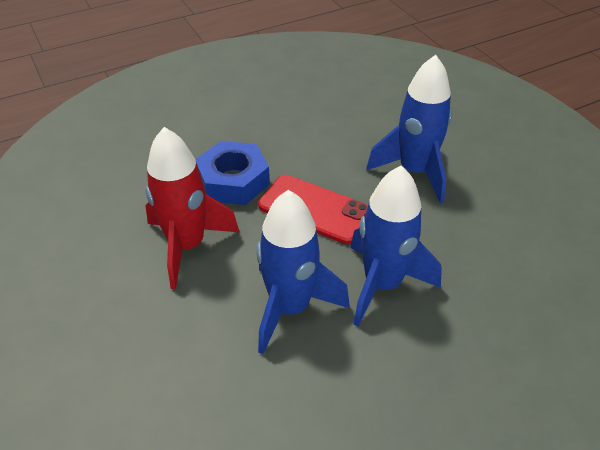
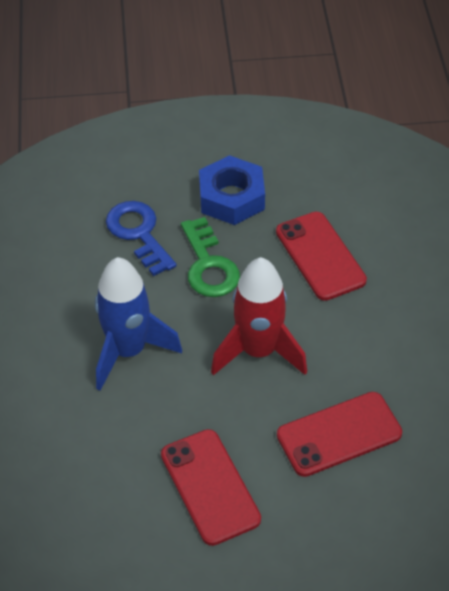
blue key: none = 0 -> [106,201,177,276] = 1
blue rocket: [256,190,350,354] [350,166,442,326] [366,55,452,203] = 3 -> [95,257,182,391] = 1
green key: none = 0 -> [181,217,240,297] = 1
red phone: [258,175,368,244] = 1 -> [161,429,261,546] [276,212,367,301] [277,392,402,477] = 3

